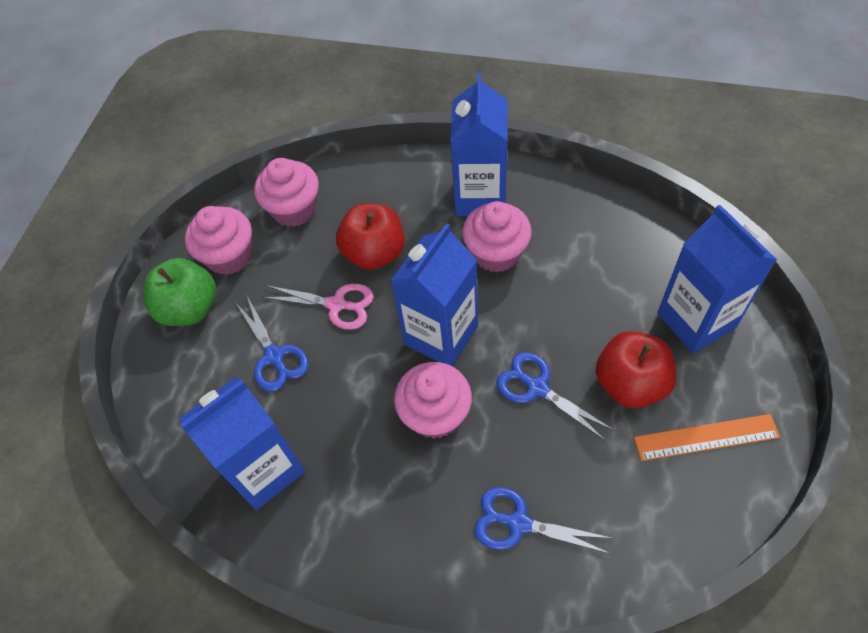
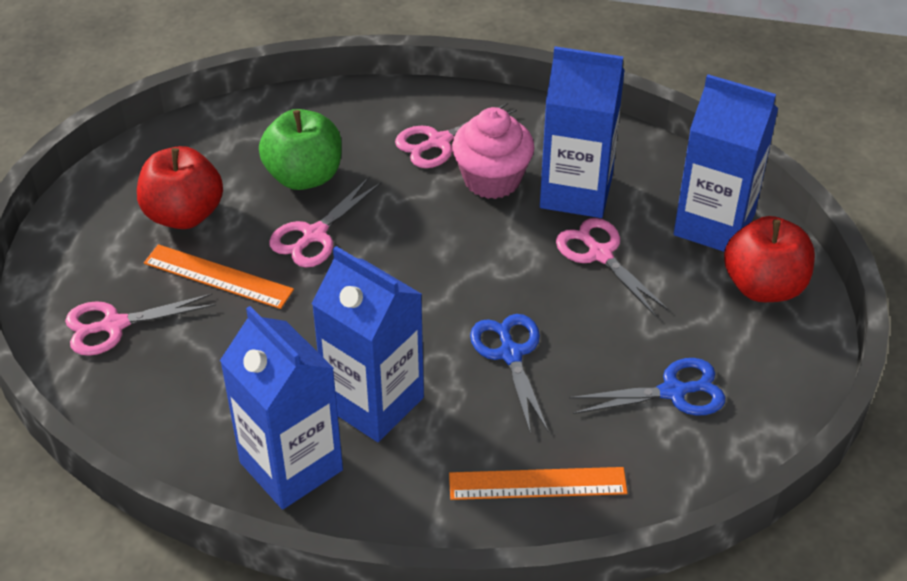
blue scissors: [235,296,309,392] [474,487,614,554] [496,352,614,441] = 3 -> [470,314,548,434] [569,358,725,416] = 2
orange ruler: [634,414,780,461] = 1 -> [144,244,294,309] [449,467,627,500] = 2
pink cupcake: [185,206,252,275] [254,158,319,227] [394,362,472,439] [462,201,532,272] = 4 -> [452,107,534,199] = 1
pink scissors: [262,283,374,330] = 1 -> [65,294,216,356] [269,177,381,268] [395,103,517,168] [556,218,669,316] = 4

